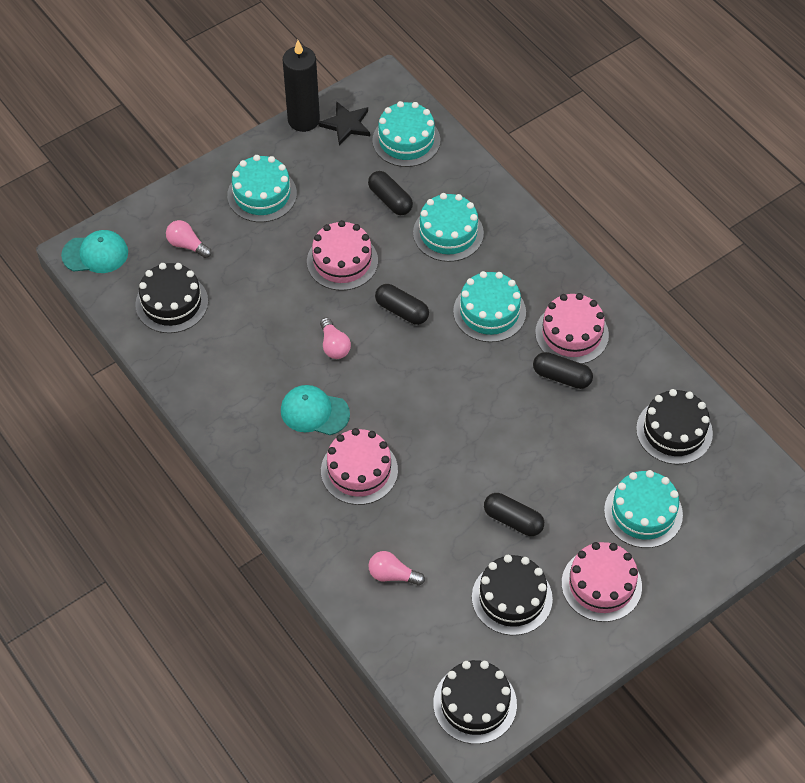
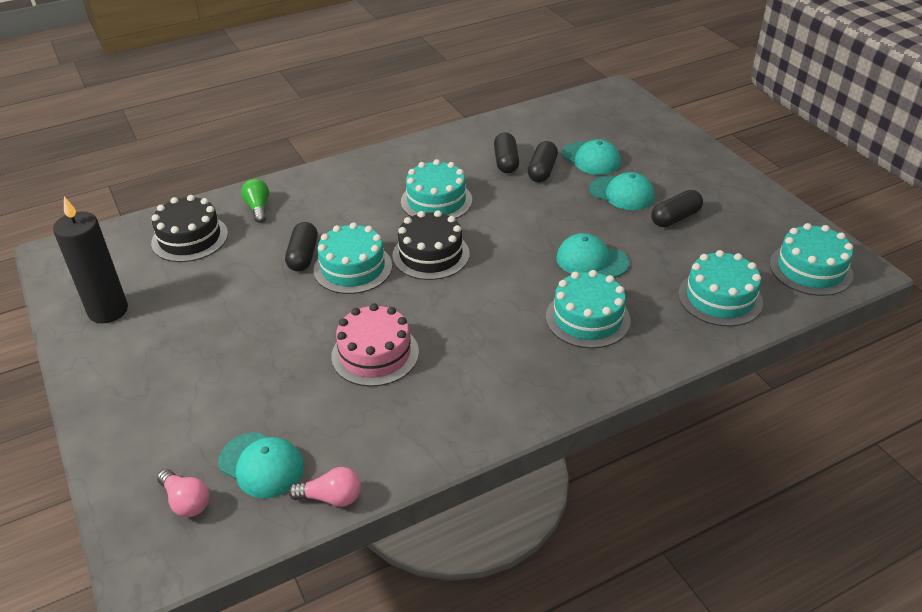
black cake: [135,263,208,333] [433,660,517,744] [472,555,553,635] [636,389,713,464] = 4 -> [151,195,228,262] [392,210,470,280] = 2
black star: [318,101,370,146] = 1 -> none = 0
green light bulb: none = 0 -> [241,179,269,223] = 1
pink cake: [307,220,378,291] [321,428,398,505] [535,293,609,364] [562,542,642,622] = 4 -> [331,303,419,387] = 1
pink light bulb: [166,220,211,258] [320,317,351,359] [369,551,425,586] = 3 -> [157,469,209,517] [288,467,361,507] = 2
turquoise cap: [61,230,128,273] [281,385,350,435] = 2 -> [218,432,304,498] [556,233,629,278] [562,139,621,175] [589,172,654,210] = 4

